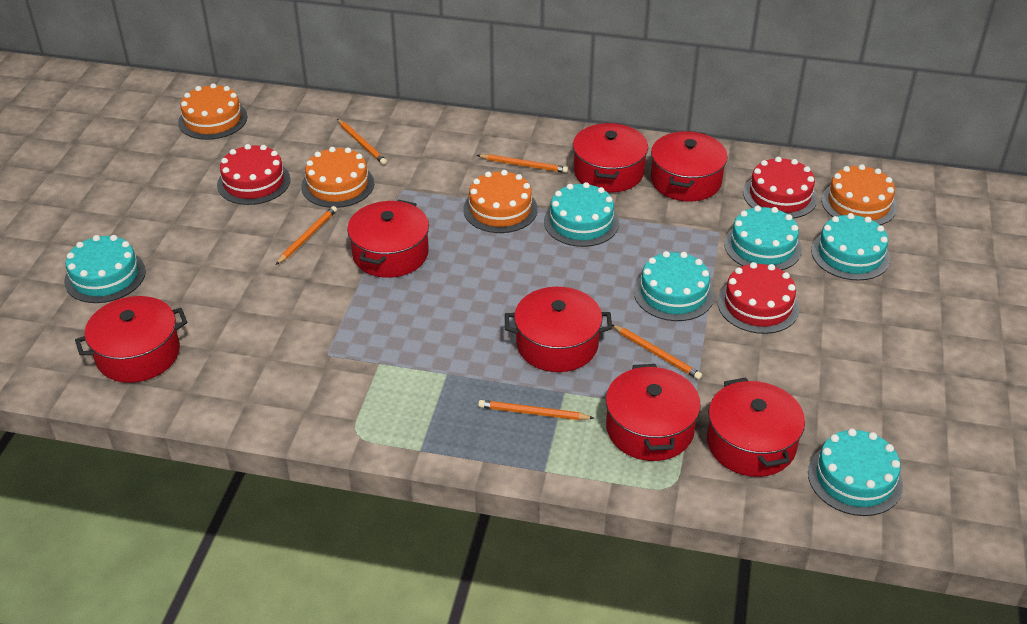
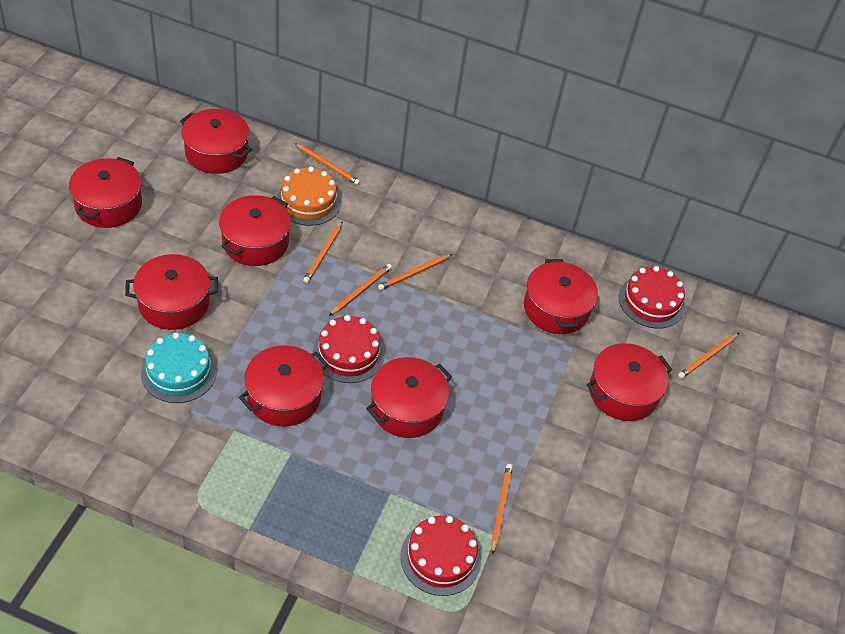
orange cake: [178,83,247,140] [301,147,374,208] [463,170,538,233] [821,164,897,225] = 4 -> [277,167,341,226] = 1
orange pencil: [276,206,337,265] [337,119,387,165] [477,154,568,173] [478,400,594,420] [612,325,702,380] = 5 -> [295,143,360,185] [303,221,343,283] [329,264,392,316] [378,254,452,290] [491,464,513,555] [678,333,739,379] = 6
red pot: [75,296,187,383] [347,200,429,278] [505,287,612,372] [573,122,648,192] [606,364,701,461] [651,131,728,201] [707,377,805,477] = 7 -> [69,157,142,228] [125,254,218,330] [180,109,252,174] [219,195,291,266] [239,345,328,427] [366,357,452,438] [524,259,598,334] [587,343,672,421] = 8
turquoise cake: [64,235,146,303] [544,182,619,247] [634,251,714,321] [724,206,802,270] [808,428,903,516] [811,213,890,280] = 6 -> [141,333,217,403] = 1

